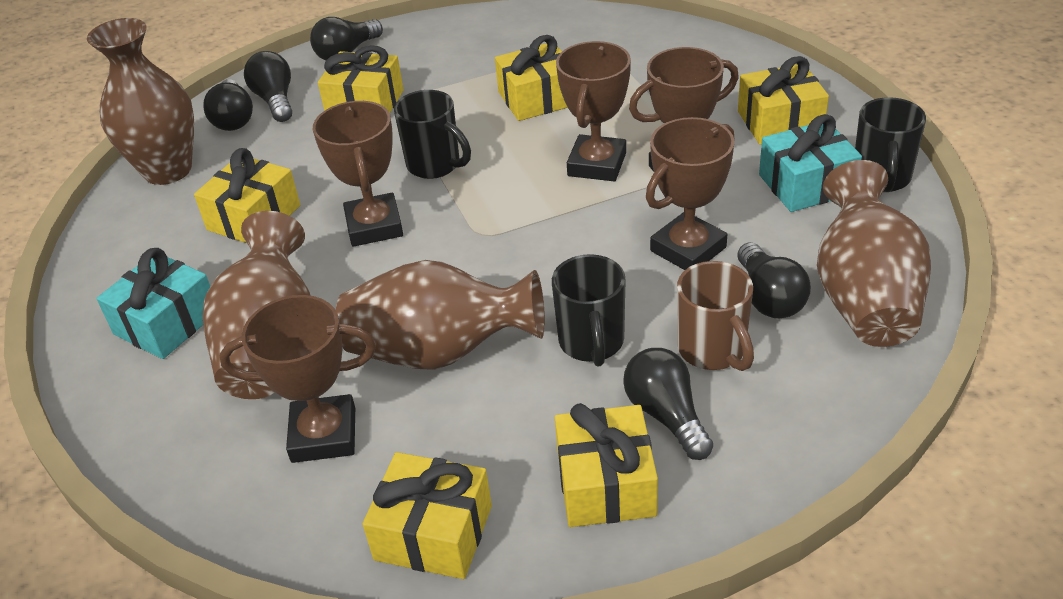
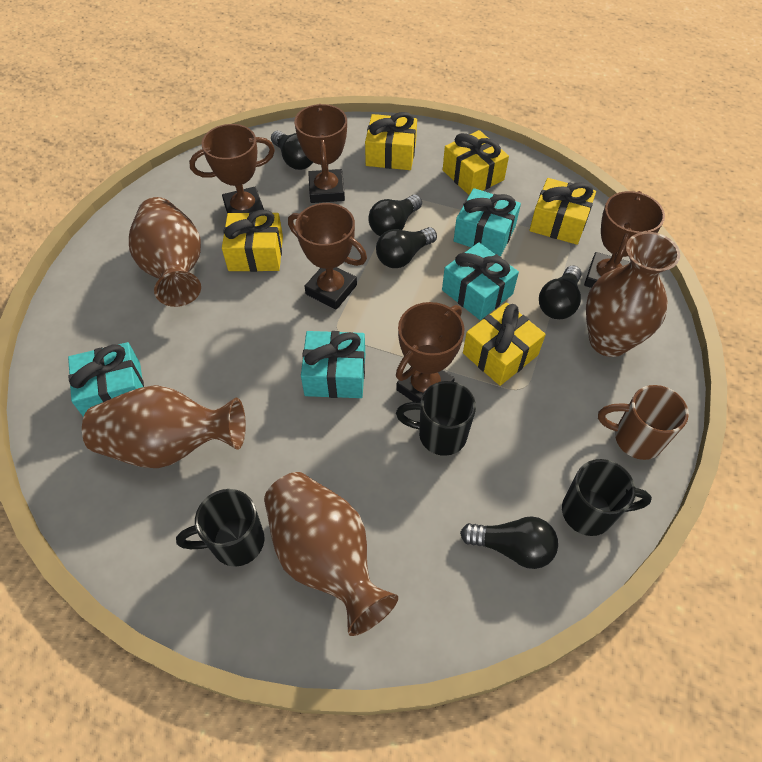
turquoise gift: [96,248,210,359] [759,114,862,212] = 2 -> [68,342,144,417] [301,331,365,398] [442,242,519,320] [454,188,521,257] = 4
yellow gift: [194,148,300,243] [318,45,404,113] [363,452,492,579] [495,35,568,121] [555,403,658,527] [738,56,829,145] = 6 -> [222,210,283,272] [365,112,417,170] [443,130,509,195] [463,302,546,386] [530,178,596,245] = 5

